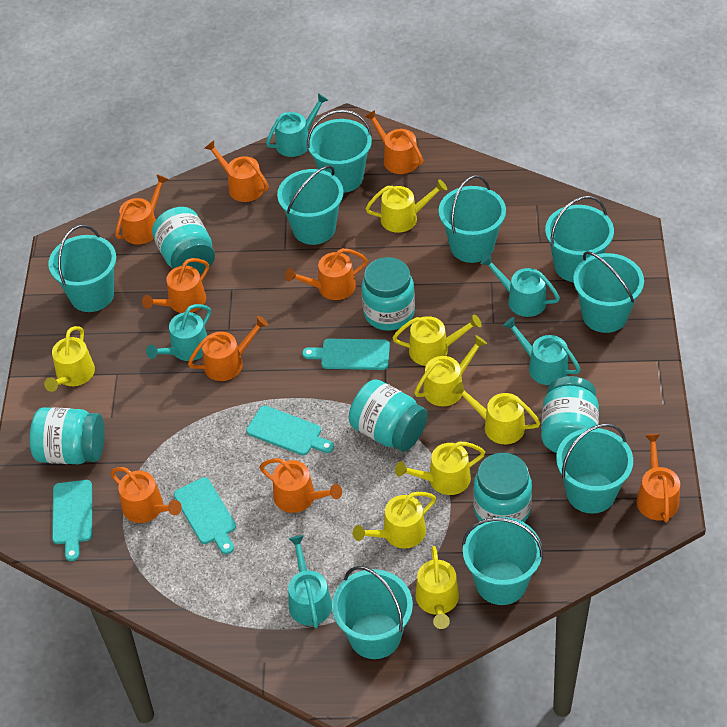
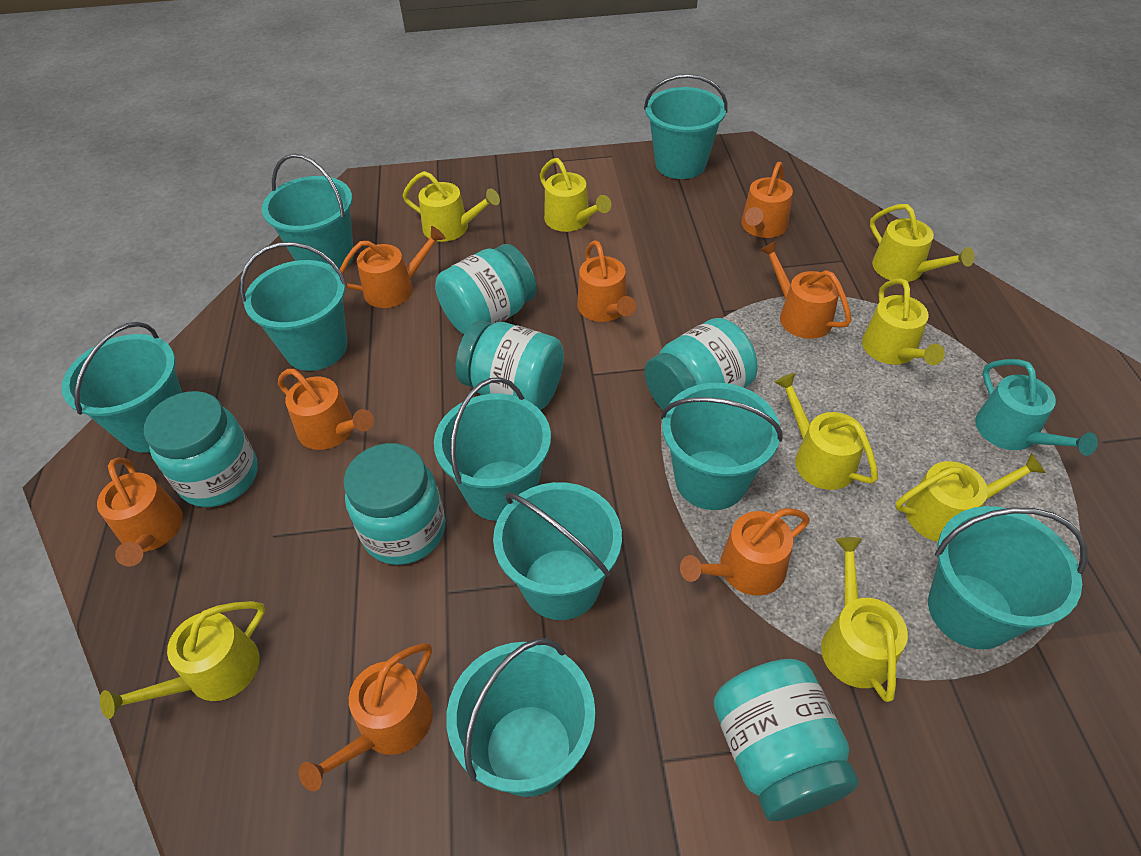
orange watering can: [110,467,182,523] [115,174,169,244] [142,258,209,313] [188,316,268,381] [205,140,269,202] [259,458,342,513] [285,248,367,300] [365,110,423,174] [636,434,680,522] = 9 -> [97,458,183,566] [278,369,374,450] [298,644,433,791] [340,226,446,308] [577,240,636,322] [680,508,810,596] [741,162,793,238] [760,241,852,339] = 8
turquoise cutting board: [52,480,92,561] [174,477,236,554] [246,406,334,455] [302,339,390,370] = 4 -> none = 0
turquoise watering can: [146,304,211,361] [266,93,328,157] [288,535,332,628] [480,254,560,317] [503,317,581,385] = 5 -> [975,359,1098,456] = 1

